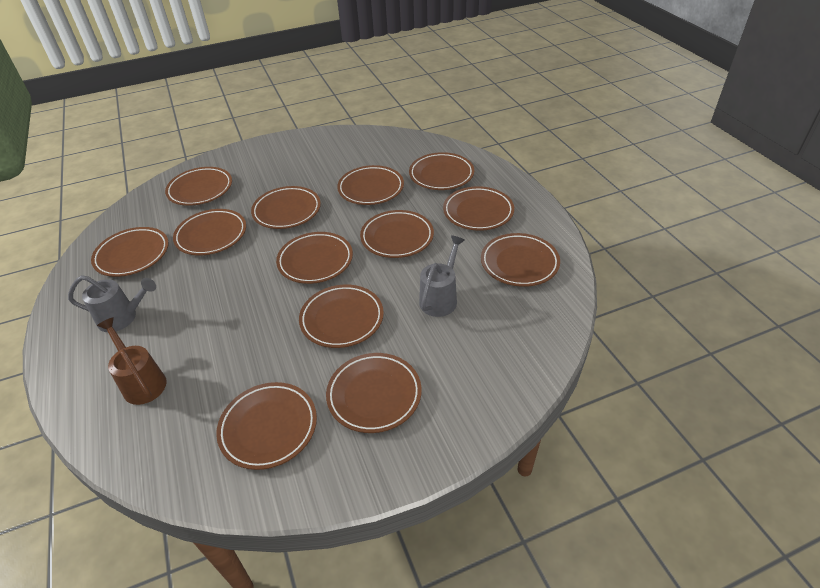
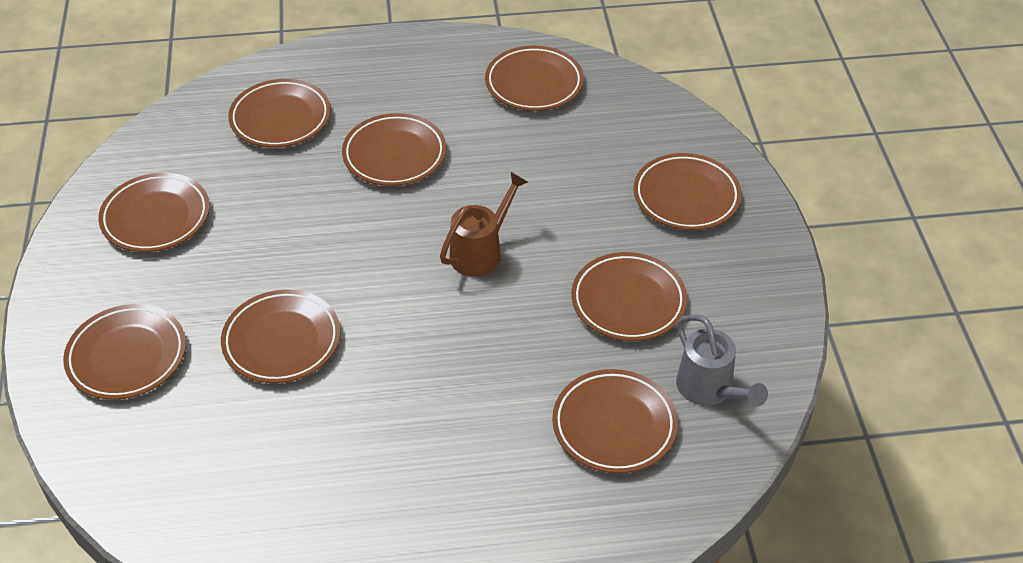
brown plate: [91,227,169,277] [165,167,232,206] [173,209,246,256] [216,382,317,470] [251,186,321,229] [276,232,353,284] [299,285,384,348] [326,353,422,433] [337,165,404,205] [360,210,434,258] [409,152,474,190] [443,186,514,231] [481,233,560,287] = 13 -> [63,304,186,400] [98,173,210,252] [221,290,340,383] [228,79,331,148] [342,113,446,186] [485,46,584,111] [552,369,678,473] [571,252,687,341] [634,153,742,230] = 9
grey watering can: [68,275,156,332] [419,235,465,317] = 2 -> [676,314,768,407] = 1

